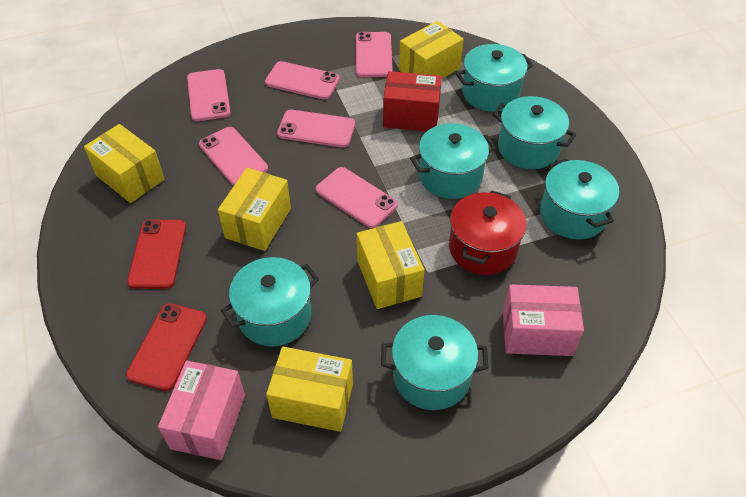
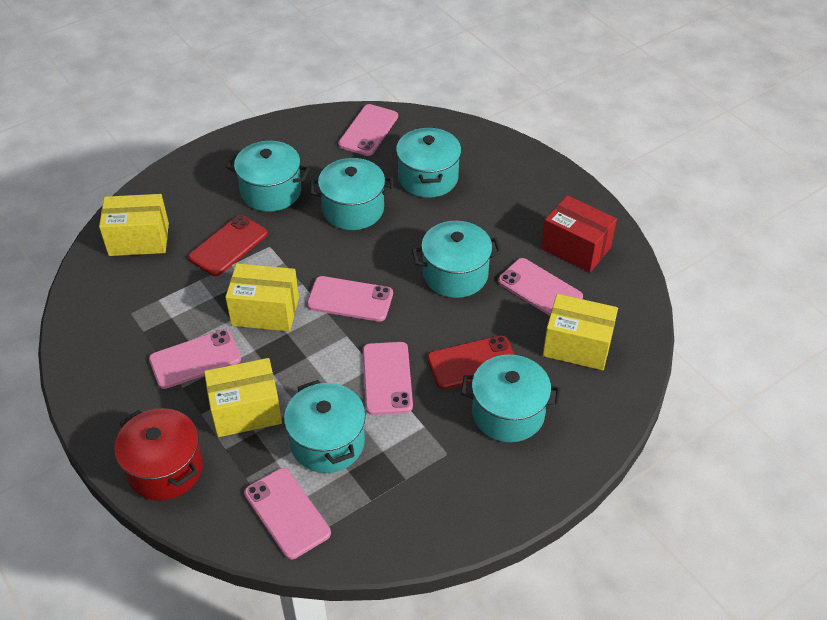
pink box: [158,361,245,460] [503,284,584,356] = 2 -> none = 0
yellow box: [84,124,165,203] [218,168,291,251] [266,347,353,432] [357,221,424,309] [399,21,464,79] = 5 -> [99,194,169,256] [204,358,282,437] [225,263,299,332] [543,294,618,370] = 4

